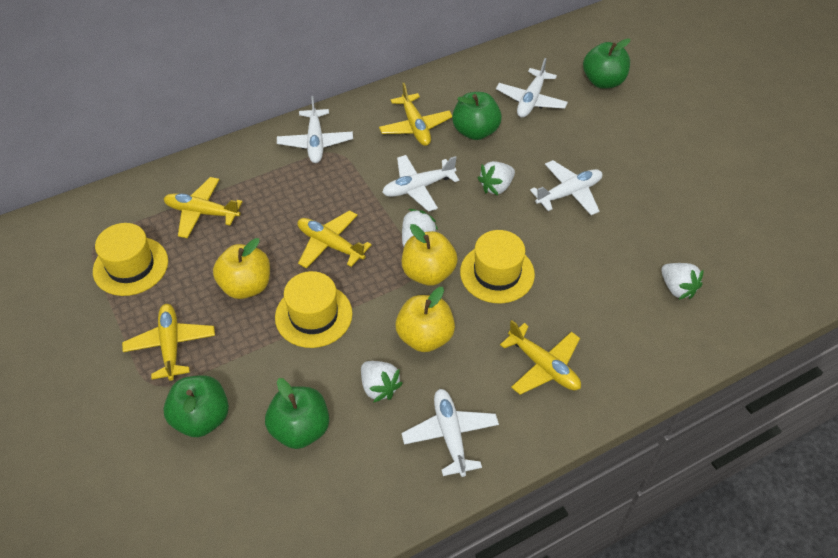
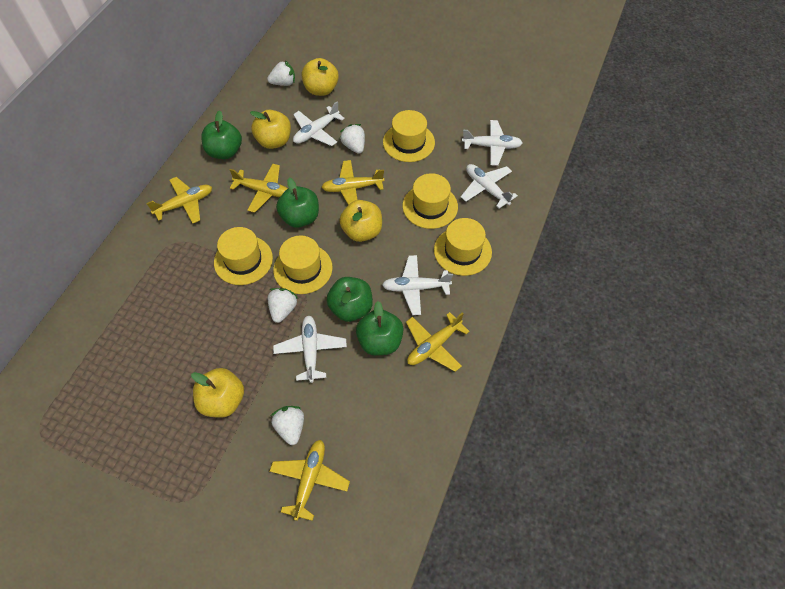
yellow apple: [213,238,270,299] [396,287,455,352] [402,224,458,286] = 3 -> [191,368,244,418] [250,110,291,149] [302,58,339,96] [339,200,382,242] = 4
yellow hat: [93,223,168,296] [275,271,353,348] [460,230,535,303] = 3 -> [214,227,273,285] [273,236,333,294] [383,110,435,162] [403,173,458,229] [434,218,492,276] = 5

